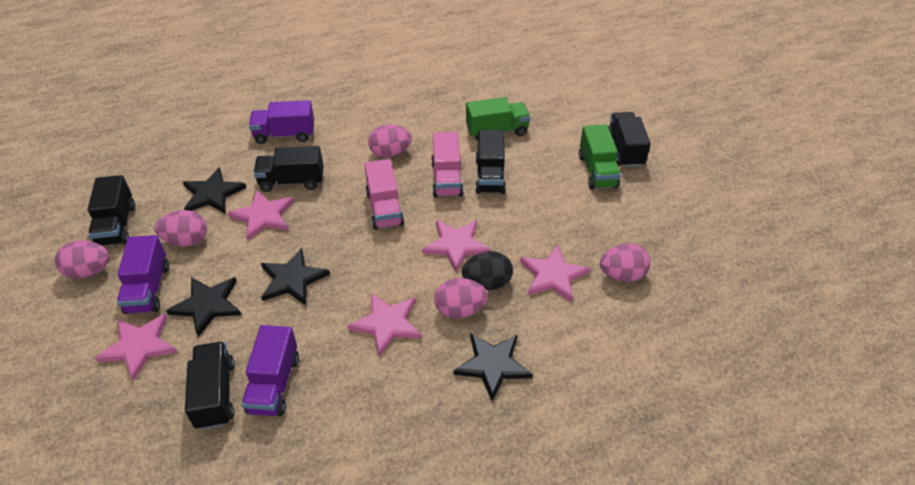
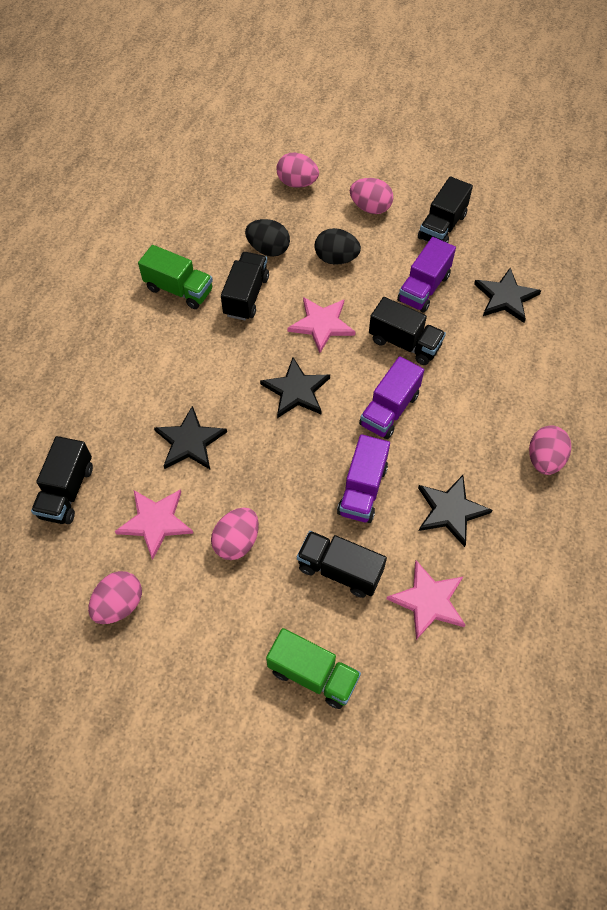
black egg: [462,251,513,290] = 1 -> [245,219,290,257] [314,228,361,265] = 2
pink star: [95,314,177,381] [228,190,294,241] [347,293,422,356] [422,220,491,272] [520,245,590,302] = 5 -> [115,489,193,560] [288,297,356,353] [386,560,465,640] = 3
pink truck: [364,159,404,230] [431,132,463,197] = 2 -> none = 0

